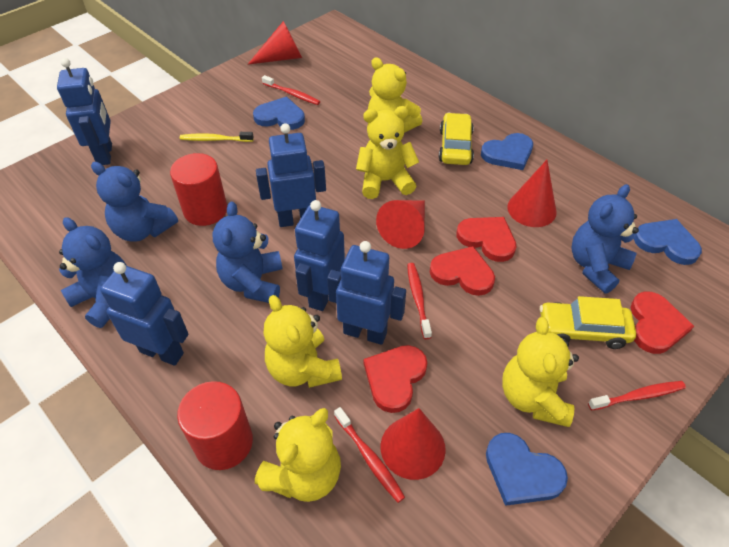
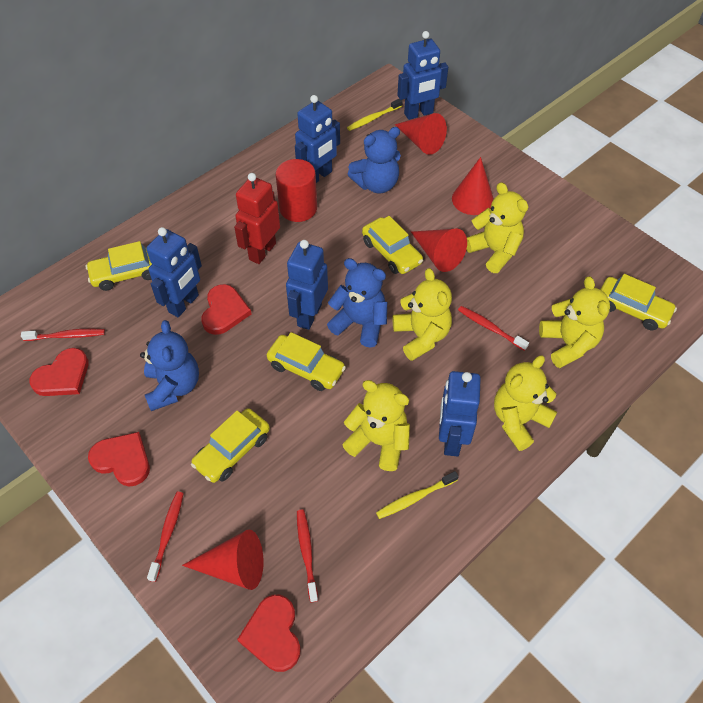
blue heart: [253,97,305,130] [481,133,533,170] [486,433,568,506] [634,219,702,265] = 4 -> none = 0
blue teddy bear: [59,217,127,328] [91,162,178,242] [213,202,283,303] [571,184,639,293] = 4 -> [140,320,199,411] [327,258,387,347] [348,127,401,193] = 3
red cylinder: [170,153,227,226] [177,381,253,470] = 2 -> [276,159,317,222] = 1
red robot: none = 0 -> [234,173,280,264] = 1
yellow car: [439,113,474,165] [540,296,636,349] = 2 -> [85,241,152,291] [191,408,270,483] [267,332,346,391] [362,216,423,274] [600,274,677,330] = 5
yellow toothbrush: [180,132,254,142] = 1 -> [347,99,403,131] [376,471,459,519] = 2

